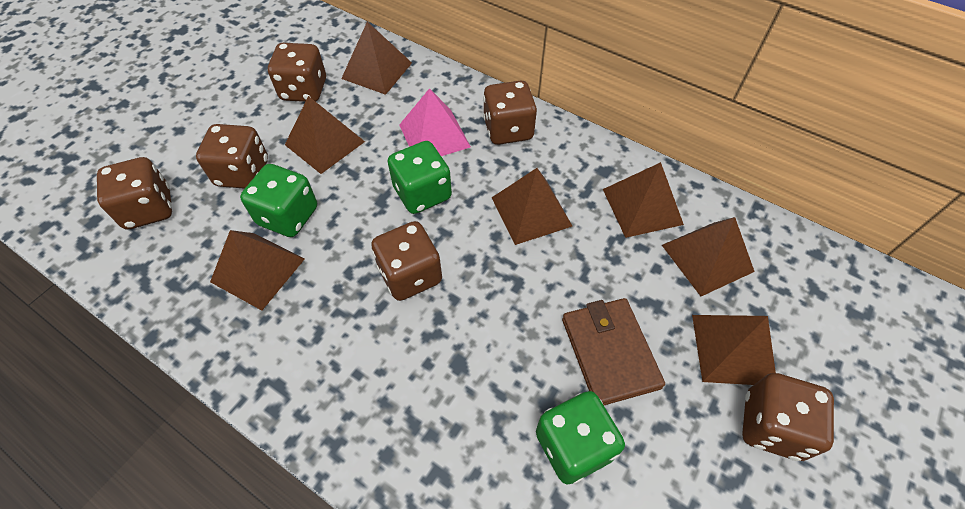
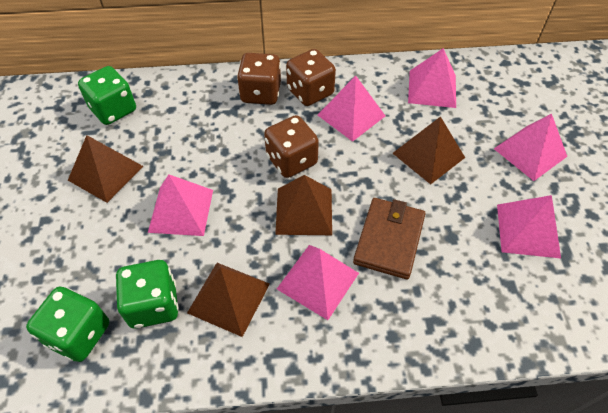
brown dice: [97,157,172,229] [196,124,268,189] [268,43,326,102] [371,221,442,301] [483,81,537,145] [742,373,834,461] = 6 -> [237,53,281,105] [264,115,319,178] [286,49,336,106] = 3
brown pyramid: [210,230,305,310] [285,96,365,174] [341,22,412,95] [492,168,572,245] [603,162,684,238] [662,217,755,296] [692,315,776,385] = 7 -> [68,135,143,203] [187,263,270,337] [275,175,332,235] [393,116,465,184] = 4
pink pyramid: [399,88,471,156] = 1 -> [148,174,213,236] [277,245,359,320] [318,75,385,142] [408,48,456,108] [494,114,567,181] [497,195,561,258] = 6

